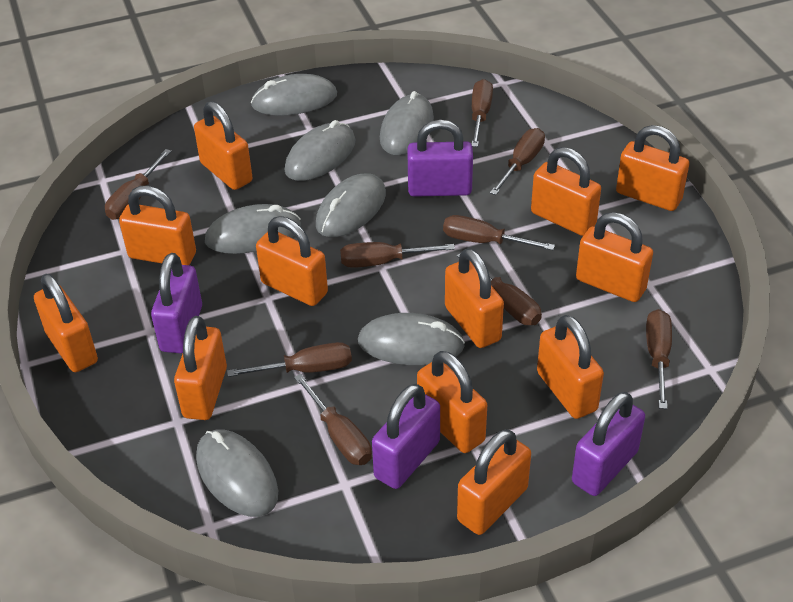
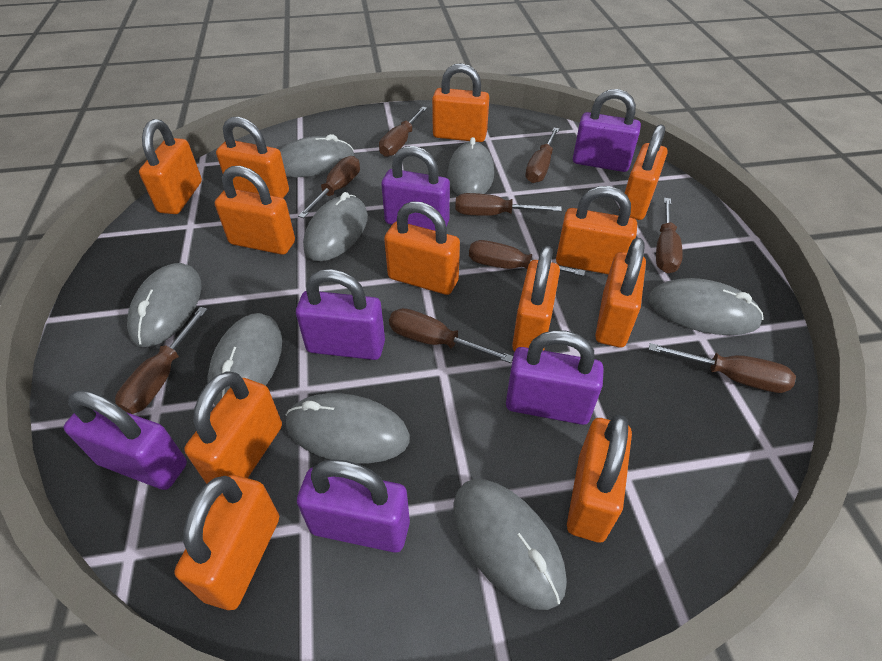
grey mouse: [196,430,278,517] [205,204,301,254] [251,74,337,116] [285,120,356,181] [316,173,386,237] [358,313,465,365] [380,91,434,155] = 7 -> [127,263,201,347] [207,313,282,406] [280,134,354,177] [286,393,410,463] [303,192,368,261] [448,137,494,196] [453,479,567,610] [648,278,764,335] = 8
purple padlock: [151,253,202,354] [372,384,440,489] [407,120,473,197] [572,392,645,496] = 4 -> [64,390,187,490] [296,269,385,360] [297,459,410,553] [381,146,450,231] [506,330,604,425] [573,89,641,172] = 6

